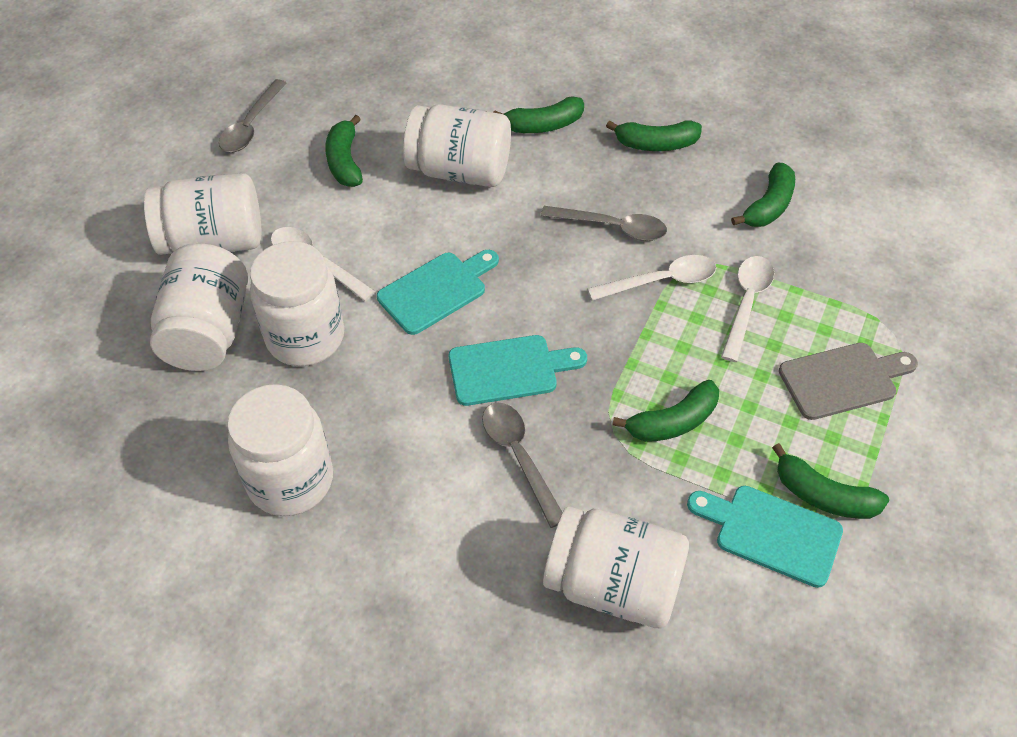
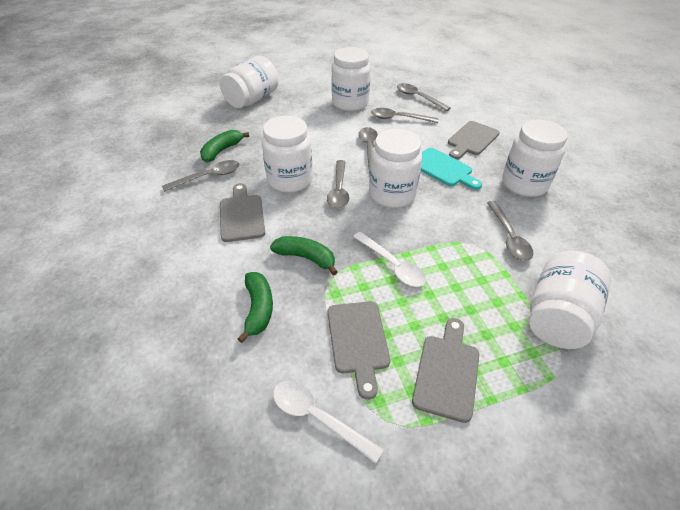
green banana: [325,115,363,187] [493,96,584,133] [606,121,702,151] [612,380,719,442] [731,162,795,227] [772,443,889,519] = 6 -> [200,130,249,162] [237,272,273,343] [270,236,337,275] = 3
grey cutting board: [779,343,918,420] = 1 -> [220,183,265,242] [328,301,390,400] [412,318,479,423] [448,121,500,159] = 4
grey spoon: [219,79,287,152] [482,403,562,528] [541,206,667,241] = 3 -> [162,160,240,192] [327,160,349,209] [359,127,378,173] [371,108,438,123] [397,83,450,111] [487,201,533,261] = 6
turquoise cutting board: [377,250,499,335] [449,335,587,406] [687,486,843,588] = 3 -> [421,148,482,190] = 1
white spoon: [271,227,376,301] [587,255,716,301] [721,256,774,362] = 3 -> [273,381,384,463] [353,232,426,287] = 2

